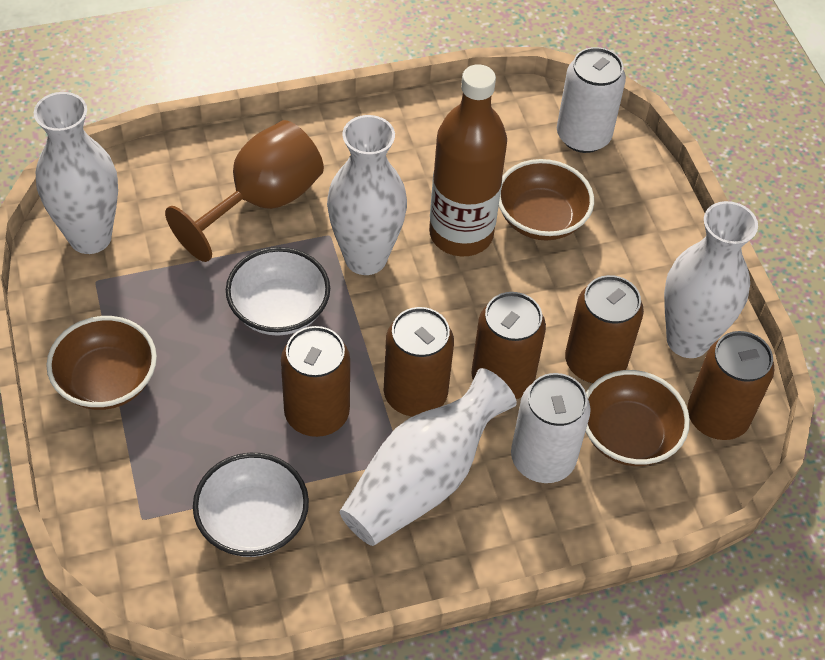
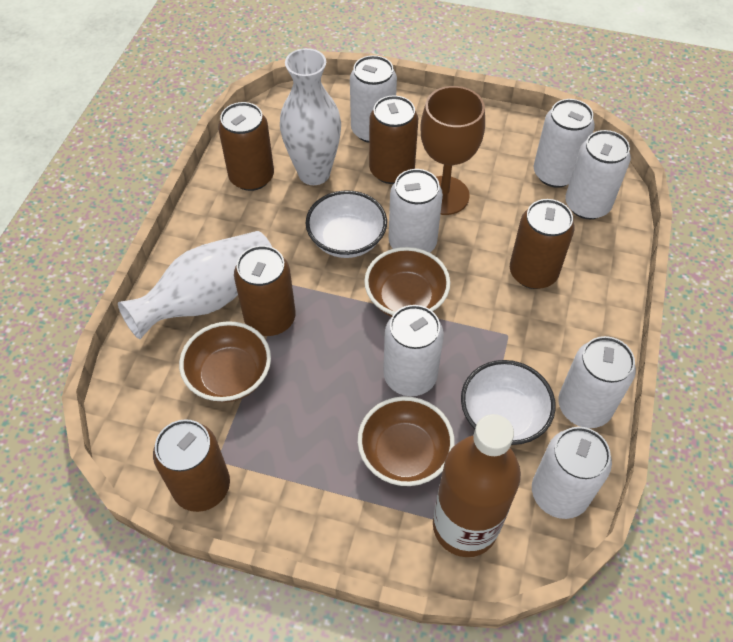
white can: [511,373,591,483] [557,47,626,153] = 2 -> [350,55,397,143] [383,305,444,396] [389,169,443,253] [532,427,612,519] [534,99,595,187] [559,336,636,428] [565,130,631,219] = 7
white vase: [34,92,118,254] [327,115,407,275] [340,368,517,546] [664,201,758,358] = 4 -> [118,231,272,339] [280,48,341,185] = 2

